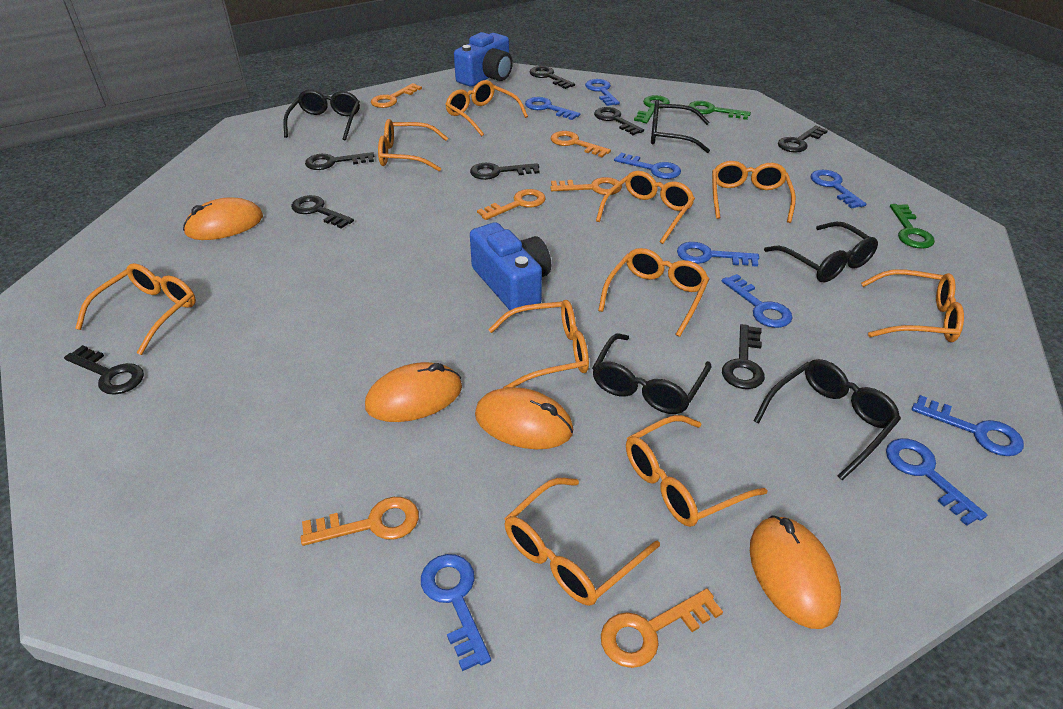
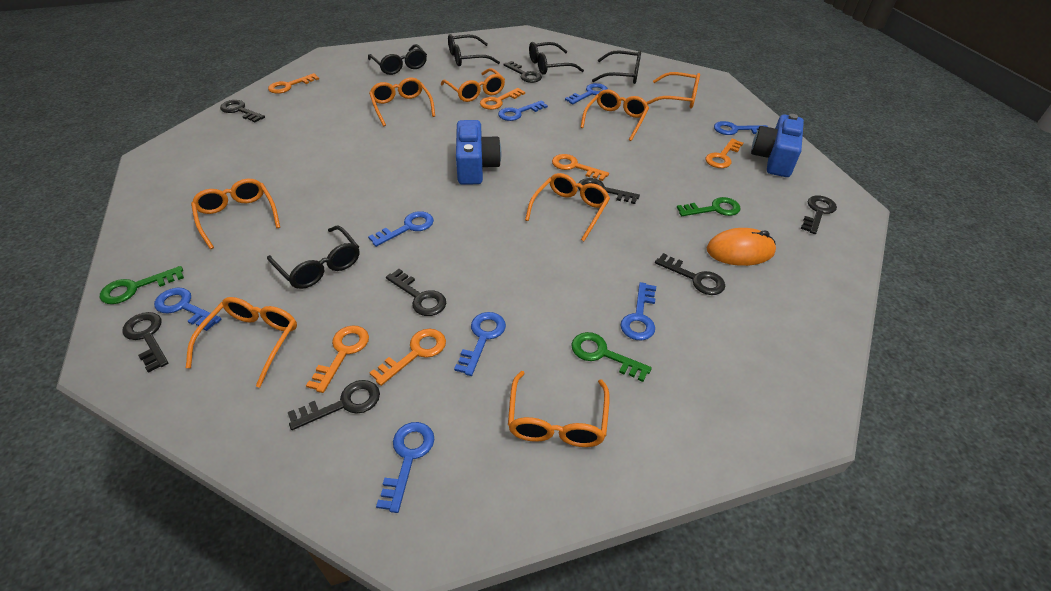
blue key: [421,554,491,671] [525,97,580,120] [585,79,620,106] [614,153,681,179] [677,242,759,267] [722,274,792,328] [811,170,866,209] [886,439,987,526] [912,395,1024,456] = 9 -> [154,288,222,331] [368,211,434,247] [376,422,435,513] [454,312,506,376] [498,100,548,121] [565,83,608,104] [621,282,656,340] [714,121,768,135] = 8
orange glasses: [75,263,196,355] [378,119,448,172] [445,80,528,136] [488,300,589,388] [504,478,660,606] [596,171,695,244] [598,248,709,337] [626,415,767,527] [712,161,796,223] [861,269,964,342] = 10 -> [186,297,297,388] [191,179,280,249] [369,77,435,126] [441,68,505,102] [508,371,610,447] [525,173,610,241] [580,89,649,141] [646,72,700,109] = 8
orange mouse: [183,197,263,240] [365,362,462,422] [475,387,573,449] [750,515,841,629] = 4 -> [706,228,776,266] = 1

